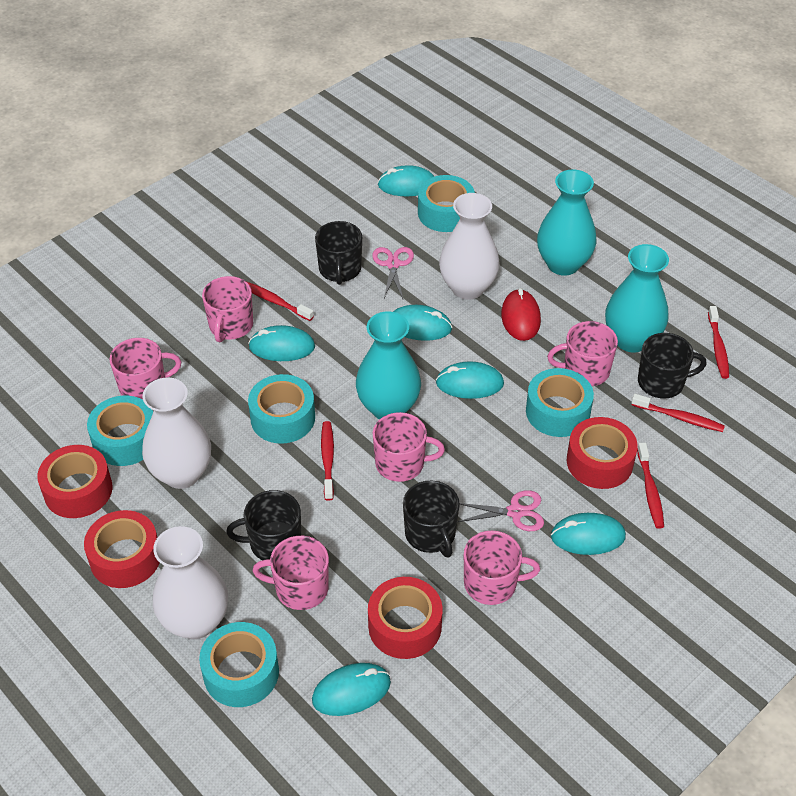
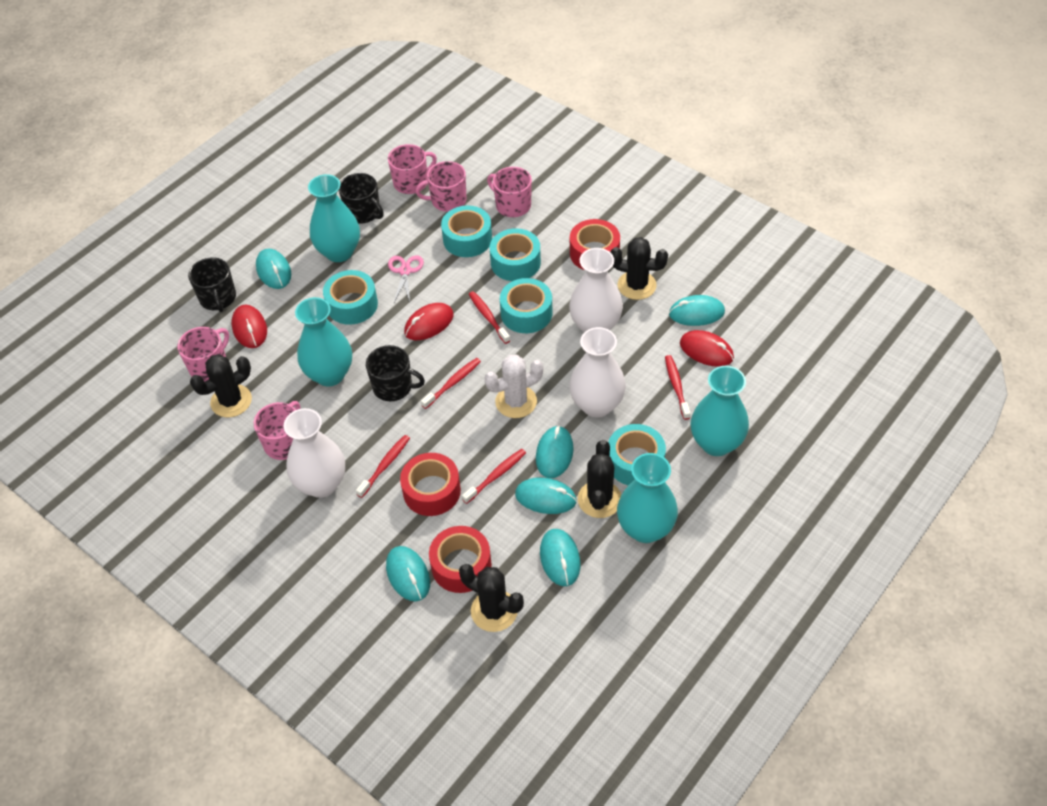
black cactus: none = 0 -> [190,354,252,417] [459,564,524,632] [578,440,621,518] [610,237,668,300] = 4
black mug: [226,490,301,560] [315,221,362,285] [403,481,460,557] [638,333,707,398] = 4 -> [188,257,236,312] [339,173,384,224] [366,345,425,401] = 3
pink mug: [110,338,181,400] [202,276,253,343] [253,536,329,610] [373,412,445,482] [464,531,540,605] [547,321,618,386] = 6 -> [177,327,229,382] [254,401,301,460] [388,144,437,194] [416,161,467,212] [487,167,532,217] = 5
pink scissors: [372,247,414,299] [457,490,544,531] = 2 -> [388,255,424,302] = 1
red mouse: [501,288,541,341] = 1 -> [232,305,267,348] [404,303,454,340] [680,330,734,367] = 3
red tape: [37,445,113,518] [84,510,160,588] [368,577,443,659] [567,417,638,489] = 4 -> [400,453,461,516] [429,526,492,593] [570,219,620,270] = 3
turquoise vase: [356,312,421,419] [537,169,597,276] [605,244,669,352] = 3 -> [295,297,352,386] [308,174,360,262] [617,453,678,543] [691,366,749,456] = 4
white cactus: none = 0 -> [484,355,543,418] = 1

